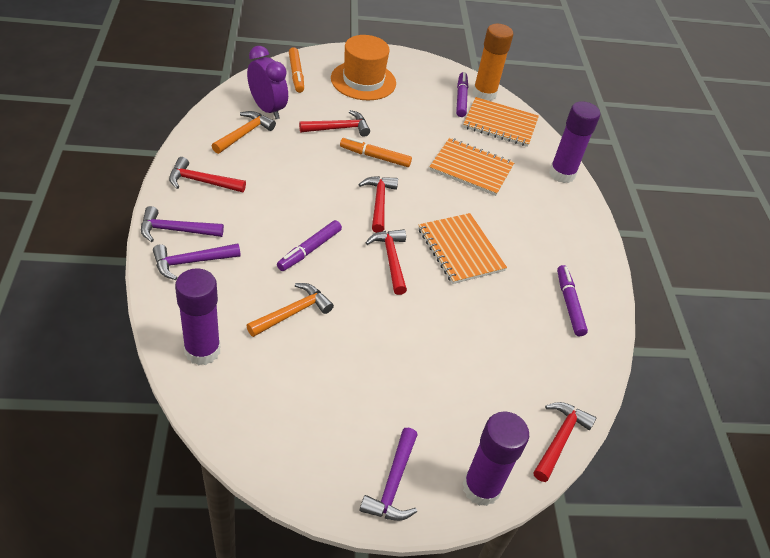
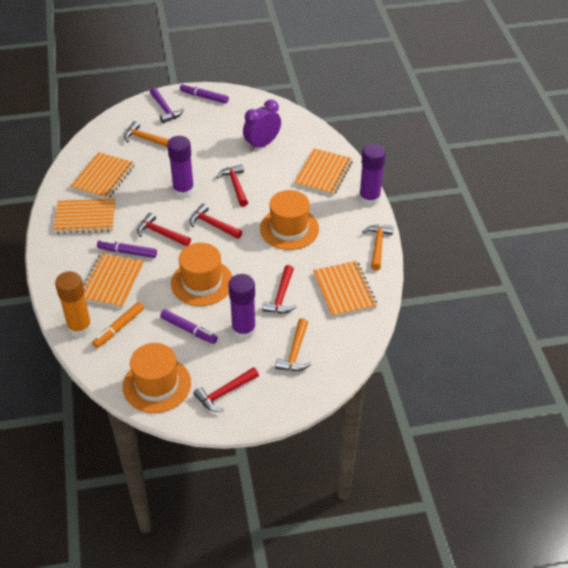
orange hammer: [212,111,276,154] [246,283,334,337] = 2 -> [124,121,169,147] [275,318,311,371] [362,225,394,270] = 3
orange hat: [331,35,396,100] = 1 -> [123,343,191,413] [171,243,233,306] [260,190,319,250] = 3
orange marker: [289,47,304,93] [340,137,412,167] = 2 -> [92,302,144,348] = 1
orange notebook: [418,213,507,284] [429,138,515,196] [463,97,539,147] = 3 -> [53,199,115,234] [70,152,135,199] [84,253,144,308] [294,148,353,196] [313,261,377,318] = 5
purple hammer: [141,206,224,242] [153,243,241,280] [360,428,417,521] = 3 -> [150,87,184,123] = 1

